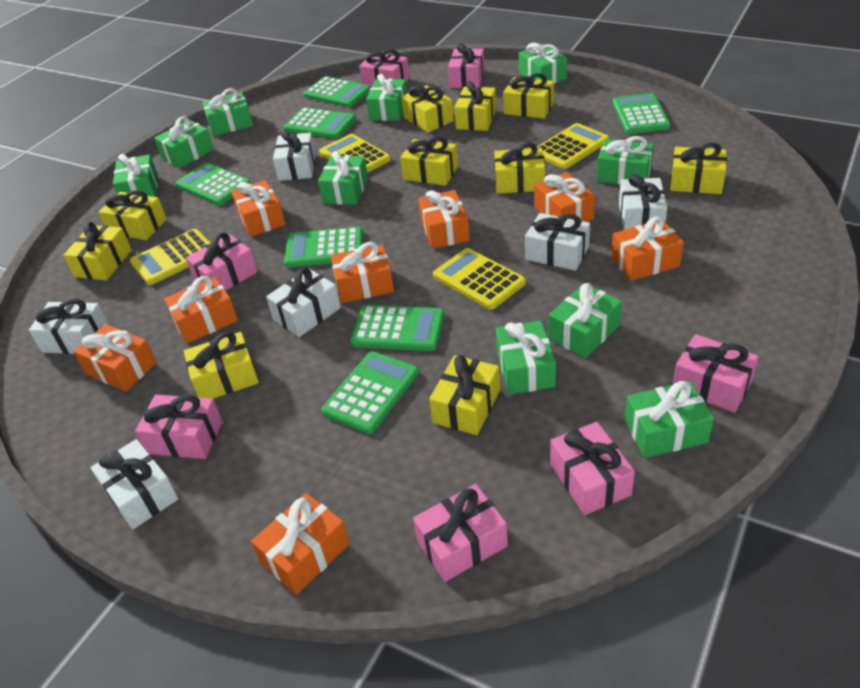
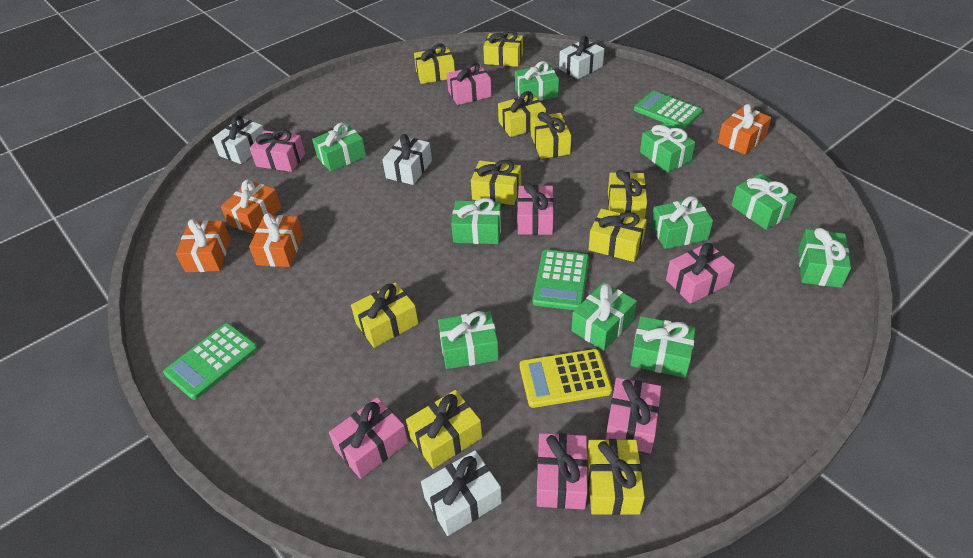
green calculator: [176,163,251,206] [284,107,356,139] [284,227,363,268] [303,76,371,107] [321,351,419,434] [350,305,444,351] [613,93,671,134] = 7 -> [163,323,258,400] [533,250,589,310] [634,91,702,130] = 3
orange gift: [73,324,157,392] [164,276,238,344] [231,180,286,237] [251,493,350,595] [331,242,394,303] [418,190,470,249] [534,172,595,222] [611,216,684,281] = 8 -> [176,219,231,272] [221,180,281,234] [249,213,303,267] [718,104,771,155] = 4
white gift: [29,299,109,354] [90,439,179,529] [266,268,341,337] [273,130,316,181] [525,213,590,271] [619,174,667,230] = 6 -> [212,115,264,164] [382,134,432,185] [421,450,502,536] [559,36,604,79] = 4
yellow calculator: [130,229,212,285] [319,134,391,173] [433,248,526,310] [537,123,609,169] = 4 -> [520,349,612,408] = 1

